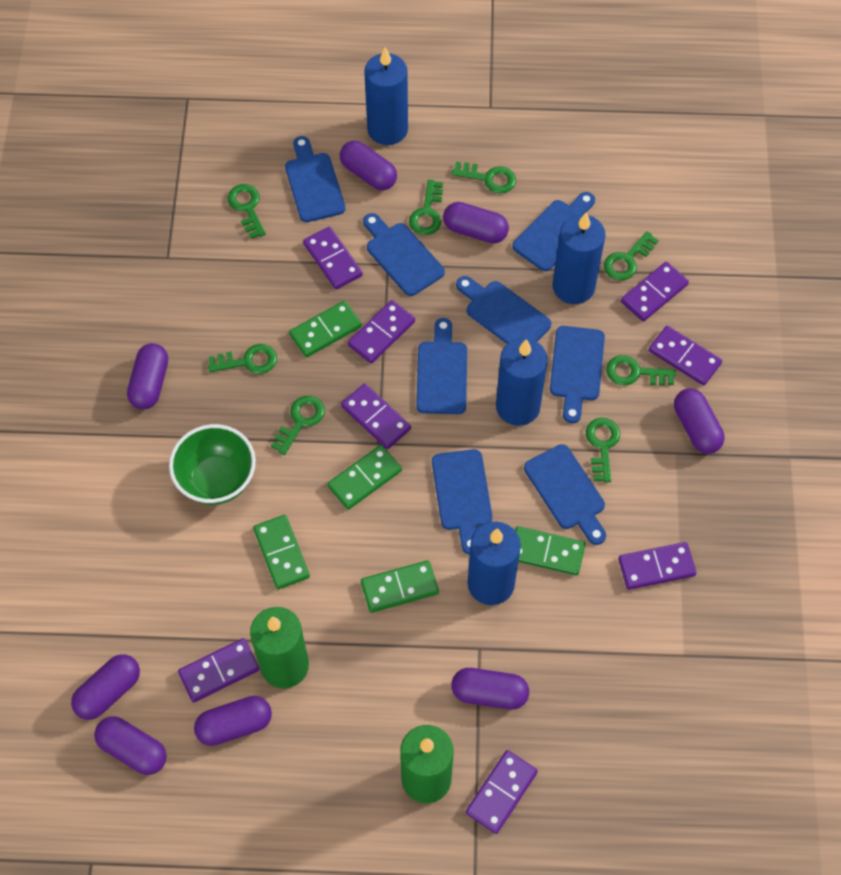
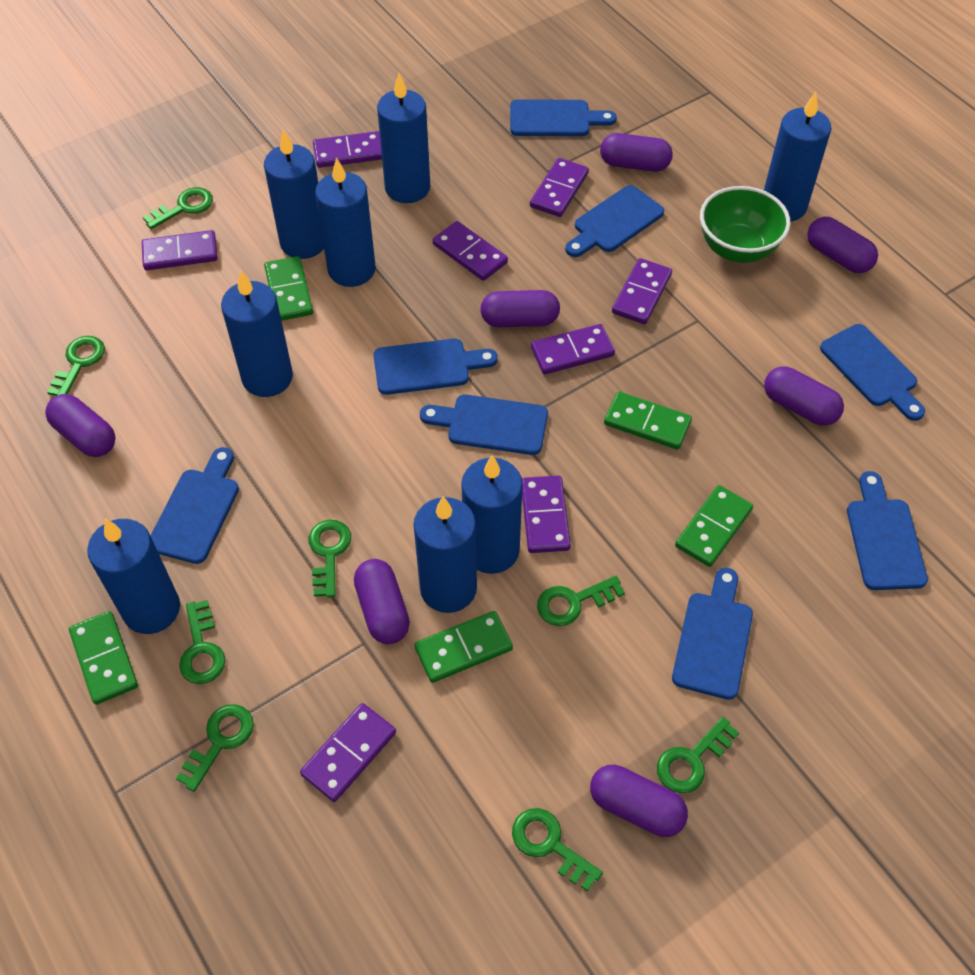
blue candle: [364,47,408,145] [468,522,521,605] [496,338,548,426] [552,212,606,304] = 4 -> [87,519,180,634] [221,271,293,397] [264,129,324,259] [315,157,376,287] [377,73,430,203] [414,496,477,613] [461,455,523,574] [764,92,831,222] = 8
green candle: [250,607,309,688] [400,725,453,803] = 2 -> none = 0
purple capsule: [71,654,140,720] [94,716,167,775] [127,343,168,409] [194,696,272,746] [340,141,397,190] [443,202,509,244] [451,668,529,710] [674,388,724,454] = 8 -> [45,394,116,457] [354,559,410,644] [480,290,560,327] [590,765,688,837] [600,133,673,172] [764,366,844,426] [807,217,878,273] = 7

